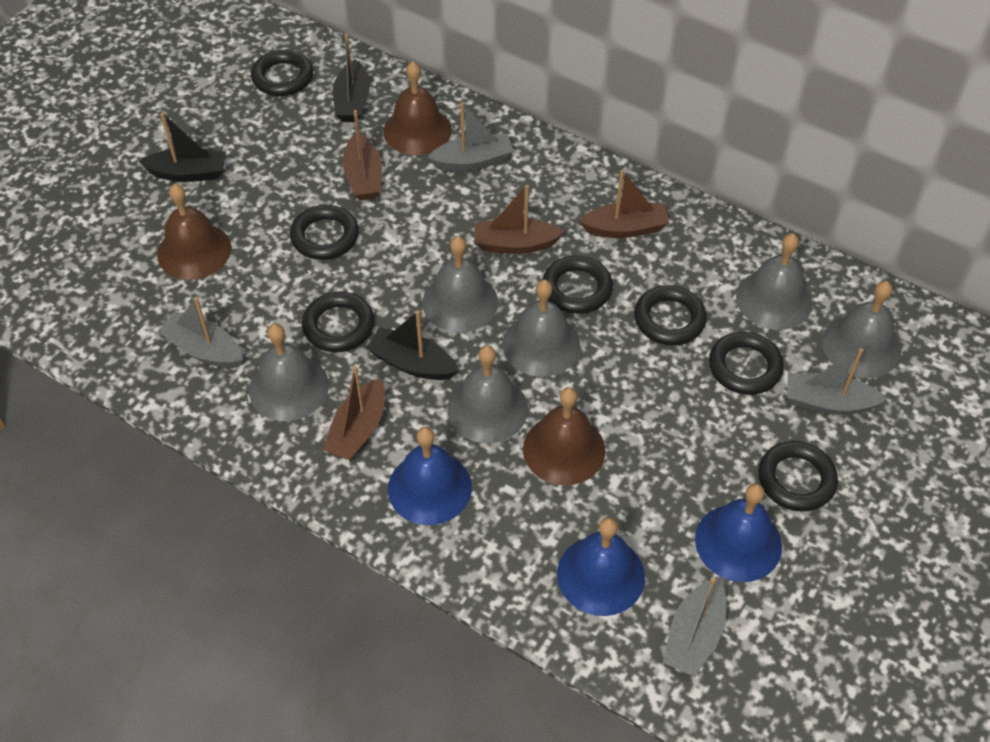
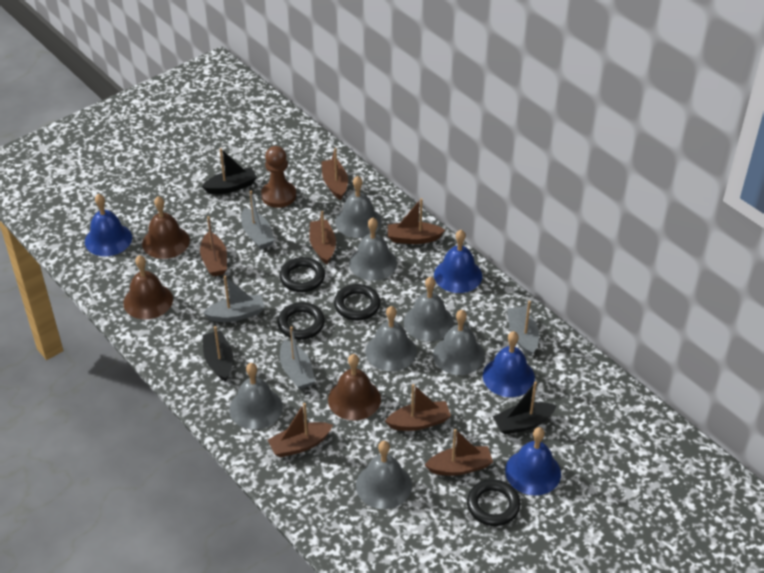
black ring: [251,50,313,96] [290,205,359,260] [302,292,374,352] [542,256,613,314] [634,285,707,345] [709,332,784,395] [758,441,838,512] = 7 -> [278,302,325,340] [279,257,325,292] [334,284,381,320] [467,479,521,526] = 4
blue bell: [388,427,472,525] [557,517,645,616] [695,483,782,582] = 3 -> [85,194,132,256] [434,230,482,293] [483,331,535,397] [505,427,561,496] = 4
brown boat: [322,366,385,461] [342,110,382,200] [474,185,564,254] [579,170,669,238] = 4 -> [200,216,227,276] [268,403,333,458] [309,211,336,264] [321,148,348,200] [385,384,451,431] [388,198,445,244] [425,429,493,476] = 7
brown pawn: none = 0 -> [261,146,296,208] = 1
grey bell: [249,324,329,421] [422,236,498,333] [447,345,528,443] [503,280,580,377] [736,233,812,330] [822,281,901,378] = 6 -> [229,363,283,430] [335,176,382,238] [349,218,397,281] [356,441,412,509] [365,306,417,371] [404,277,454,341] [433,310,485,375] = 7

